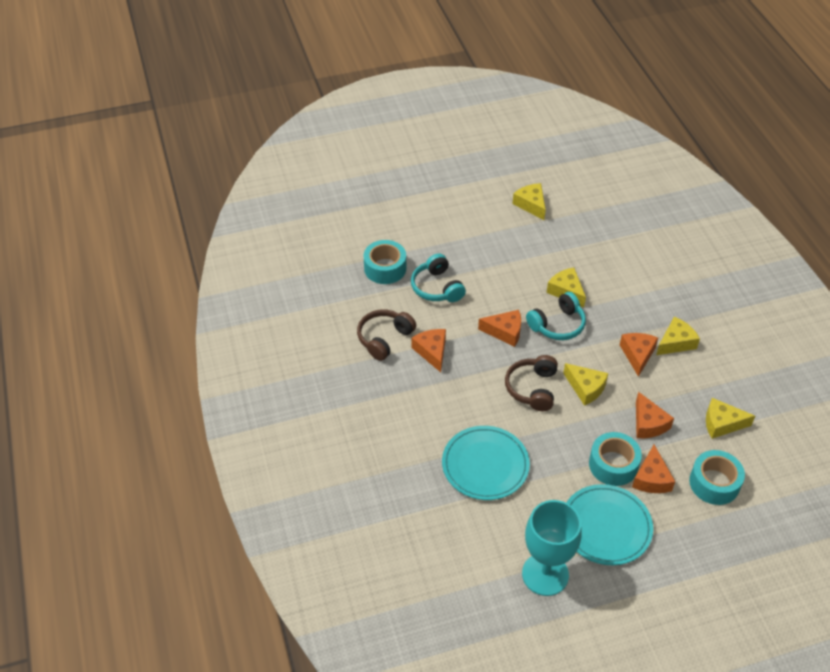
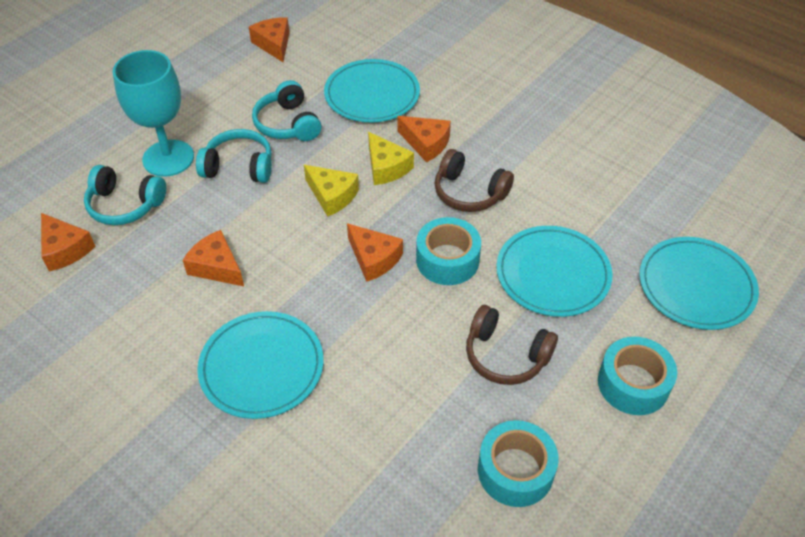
turquoise headphones: [411,253,466,302] [526,292,586,340] = 2 -> [84,165,166,225] [196,129,272,183] [252,80,321,141] = 3
turquoise plate: [442,426,530,500] [566,484,653,565] = 2 -> [197,311,323,419] [324,59,420,123] [496,226,612,317] [639,237,759,330] = 4
yellow cheese: [513,183,546,220] [546,267,586,307] [563,363,608,406] [656,316,700,355] [706,398,755,439] = 5 -> [304,165,359,217] [368,132,414,185] = 2

